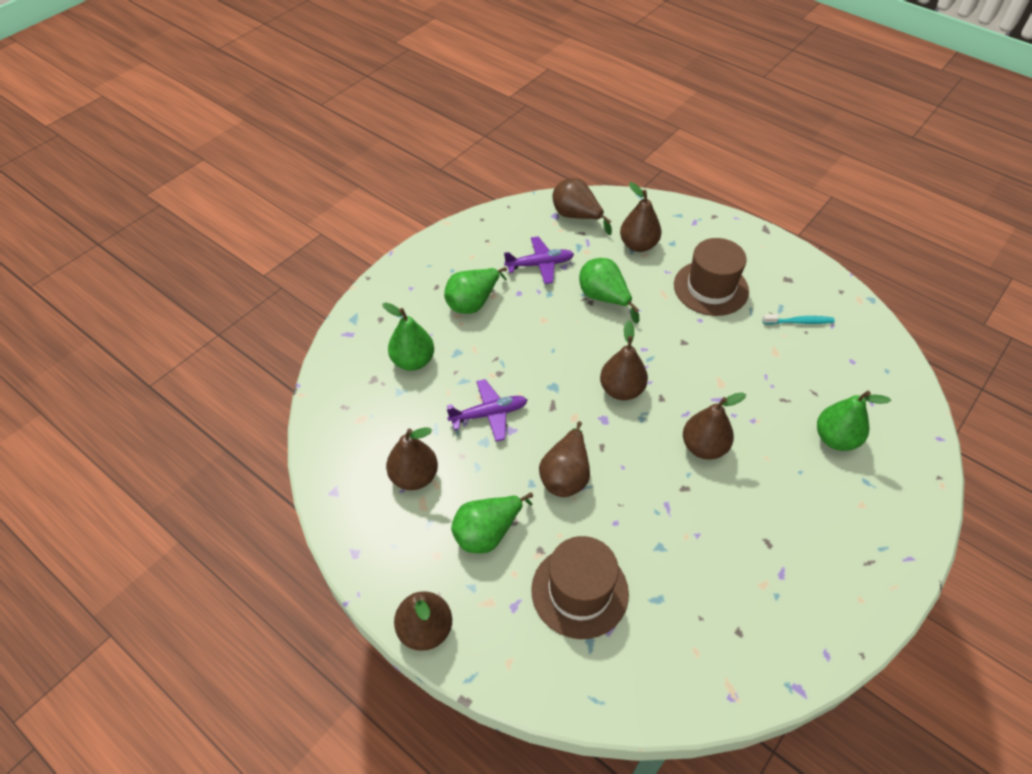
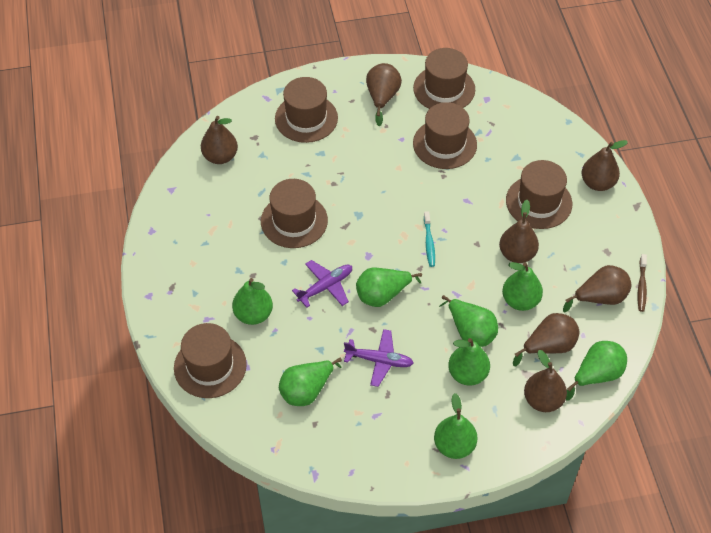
brown hat: [531,536,629,639] [674,238,749,316] = 2 -> [174,323,247,398] [261,179,328,248] [275,77,338,143] [413,48,475,109] [413,102,477,169] [506,160,572,229] = 6
brown toothbrush: none = 0 -> [638,254,647,312] = 1
green pear: [382,303,434,371] [444,267,507,314] [451,492,533,554] [579,258,639,324] [817,391,891,451] = 5 -> [232,278,273,325] [279,358,342,406] [356,268,422,307] [434,393,477,459] [439,295,498,347] [448,338,490,386] [502,262,543,311] [566,341,627,401] = 8

